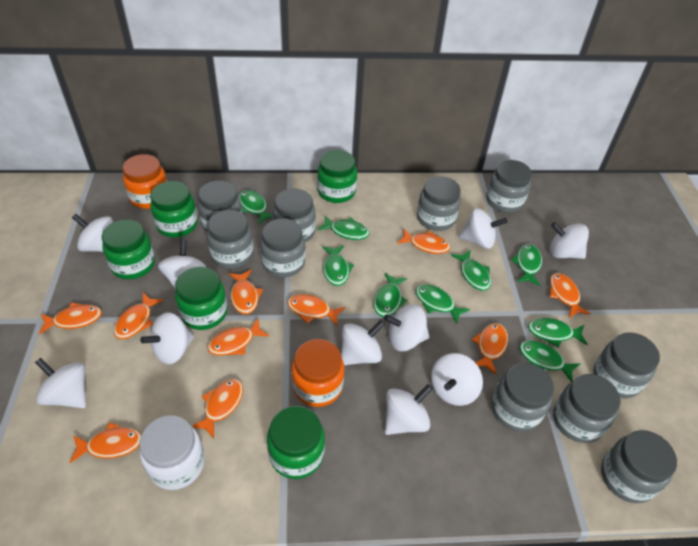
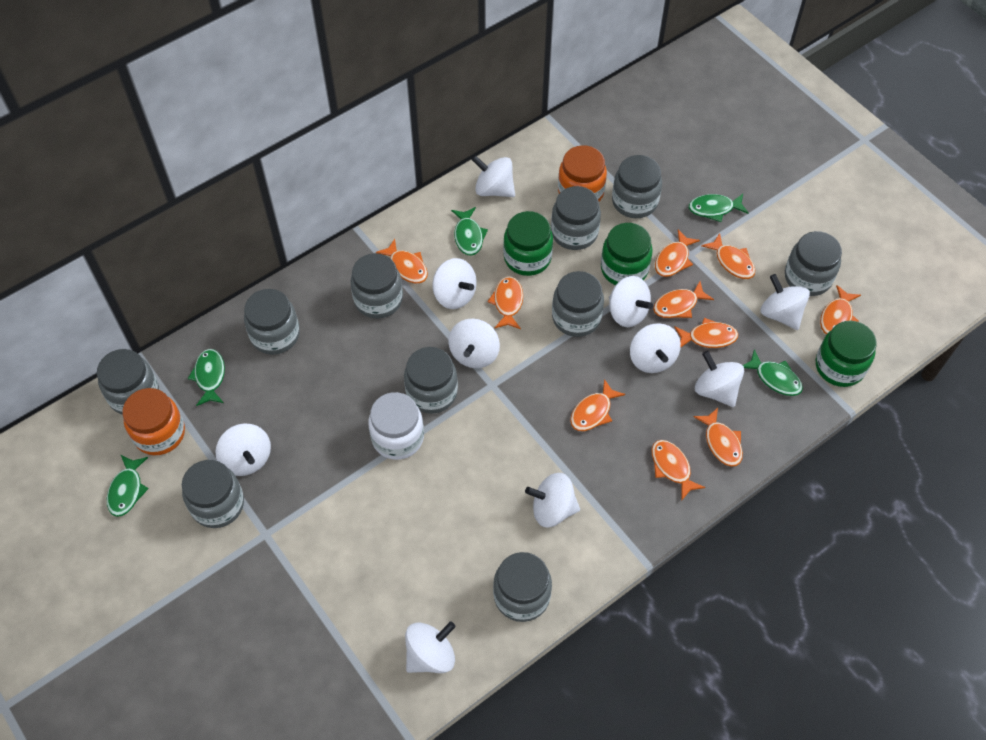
green fish: [239,190,273,224] [317,216,370,240] [322,245,354,286] [373,273,408,317] [416,284,470,324] [451,250,491,291] [511,244,542,286] [519,340,580,382] [528,318,588,347] = 9 -> [107,455,149,517] [188,349,225,406] [451,207,488,256] [688,194,748,222] [743,349,803,396] = 5
green jar: [102,220,155,279] [150,181,198,238] [175,267,227,330] [267,406,325,479] [317,150,357,203] = 5 -> [503,211,553,276] [601,223,653,285] [816,321,877,387] = 3

